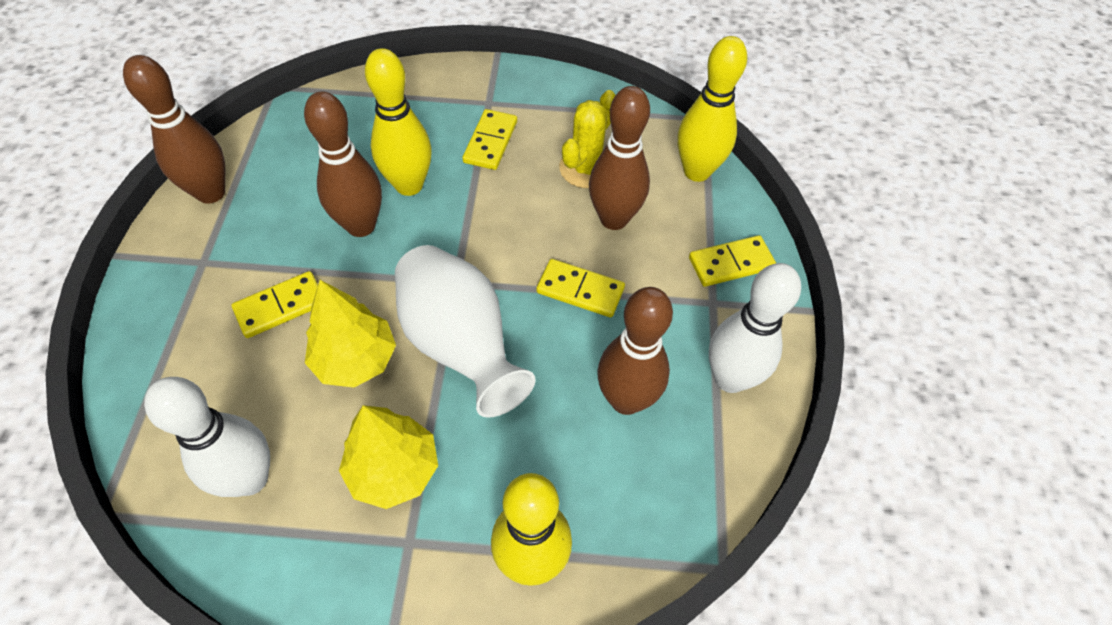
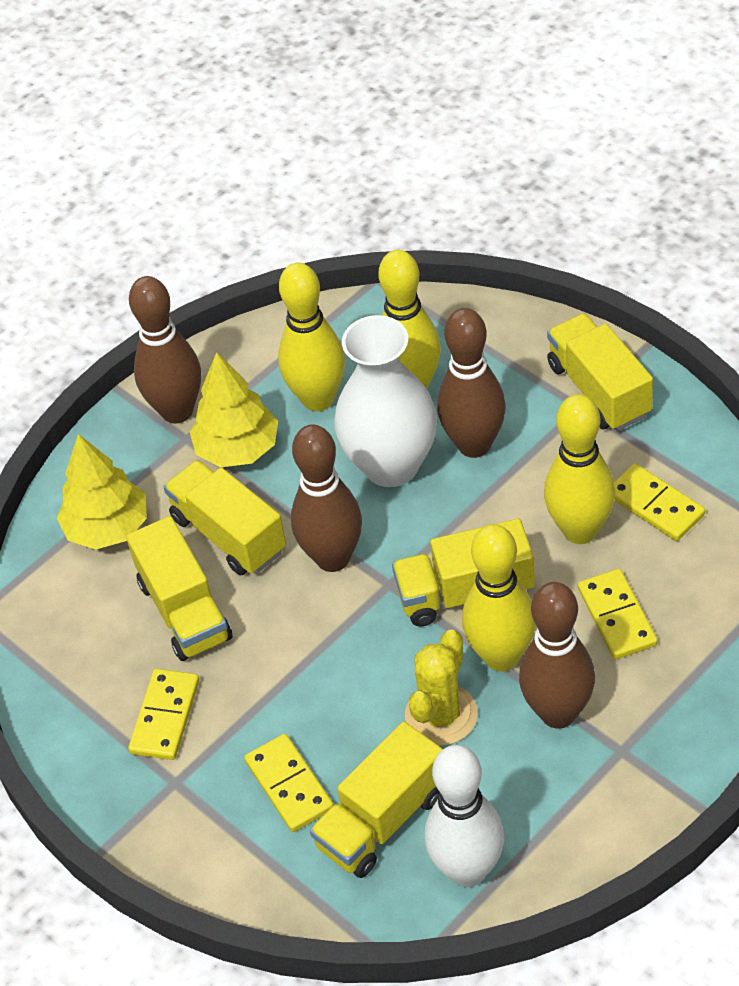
white bowling pin: [144,377,270,497] [709,263,801,393] = 2 -> [425,745,504,887] = 1
yellow bowling pin: [365,48,432,196] [491,473,572,586] [678,36,747,182] = 3 -> [278,263,345,411] [378,250,441,389] [462,524,536,671] [544,394,616,544] = 4
yellow truck: none = 0 -> [126,516,233,661] [164,460,286,575] [310,721,443,878] [392,519,535,627] [547,313,653,431] = 5

